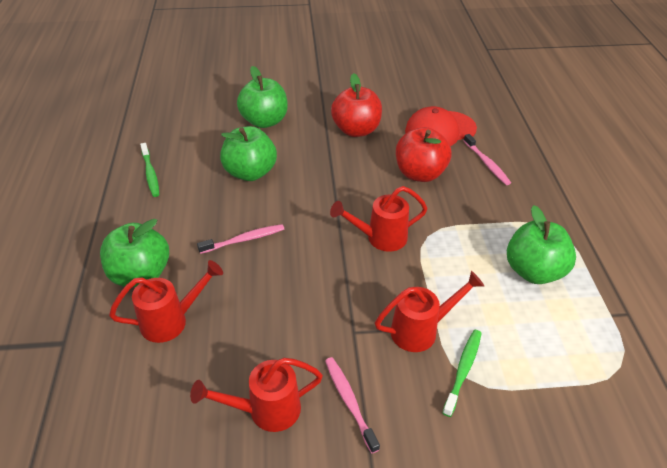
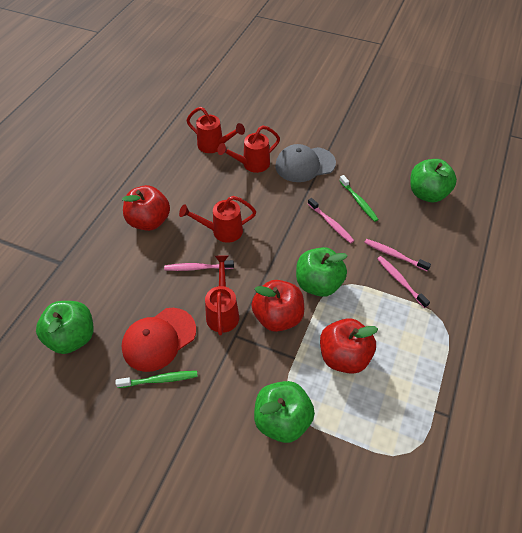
grey cap: none = 0 -> [275,144,336,182] = 1
pink toothbrush: [197,224,284,254] [325,357,380,453] [464,134,511,185] = 3 -> [164,260,234,271] [308,198,354,243] [364,239,431,271] [377,256,430,308] = 4
red apple: [331,73,382,137] [396,127,452,182] = 2 -> [122,185,170,231] [251,280,304,332] [320,318,378,374] = 3

